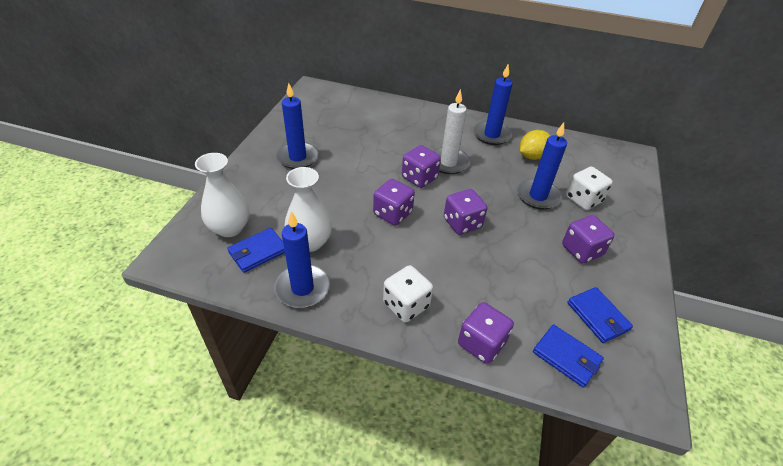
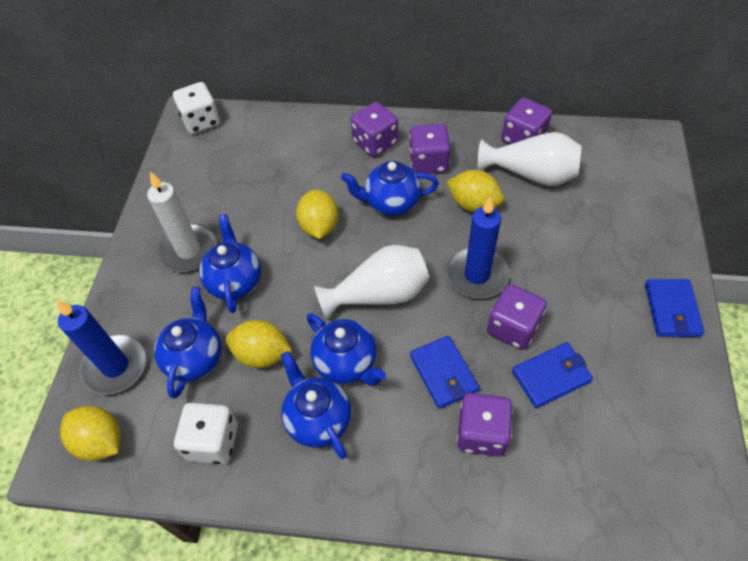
blue candle: [274,211,330,308] [276,83,319,169] [473,65,513,145] [517,123,567,210] = 4 -> [57,300,147,395] [446,196,509,299] = 2
blue teapot: none = 0 -> [154,287,222,398] [199,214,261,313] [281,352,351,459] [307,313,386,386] [341,161,439,216] = 5
yellow lemon: [520,130,550,160] = 1 -> [60,406,121,461] [226,320,292,368] [296,189,339,239] [447,170,504,212] = 4

